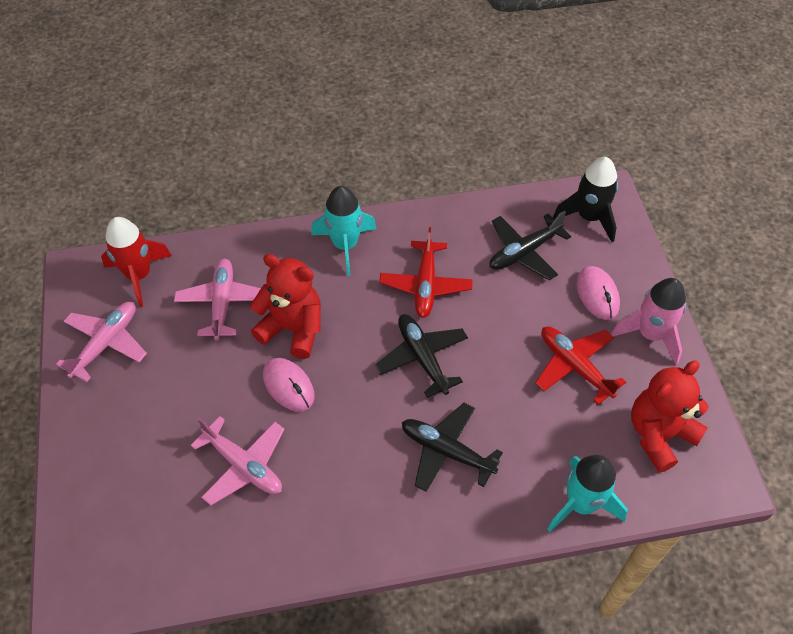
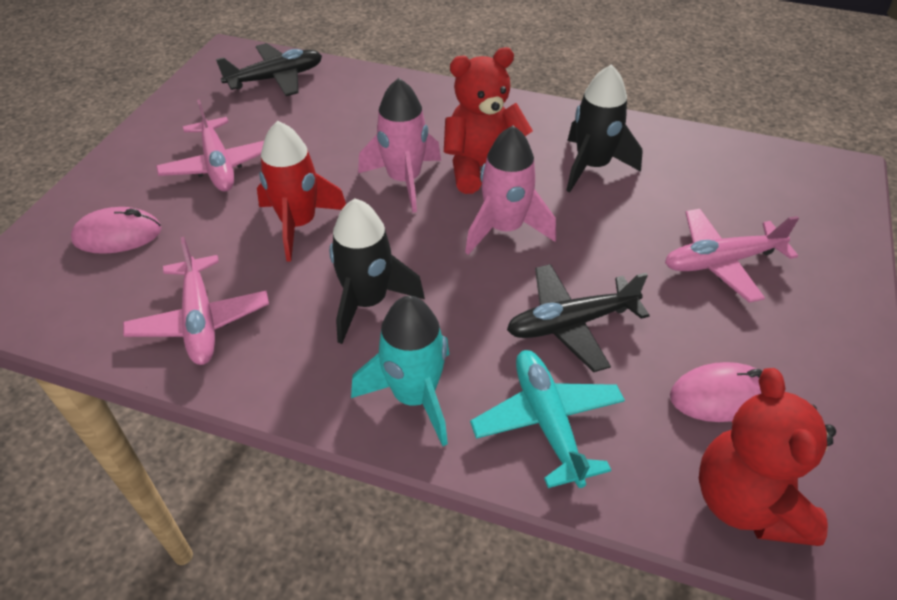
black plane: [375,314,468,398] [402,403,503,492] [490,211,571,280] = 3 -> [216,43,322,96] [507,264,650,372] = 2
black rocket: [553,157,618,242] = 1 -> [329,198,425,344] [566,64,643,192] = 2
pink rocket: [611,278,686,365] = 1 -> [358,78,441,213] [465,126,556,255] = 2
red plane: [379,227,473,318] [535,326,626,405] = 2 -> none = 0
turquoise plane: none = 0 -> [470,350,625,488] = 1
turquoise rocket: [311,186,376,276] [547,455,628,532] = 2 -> [351,296,449,446] = 1

